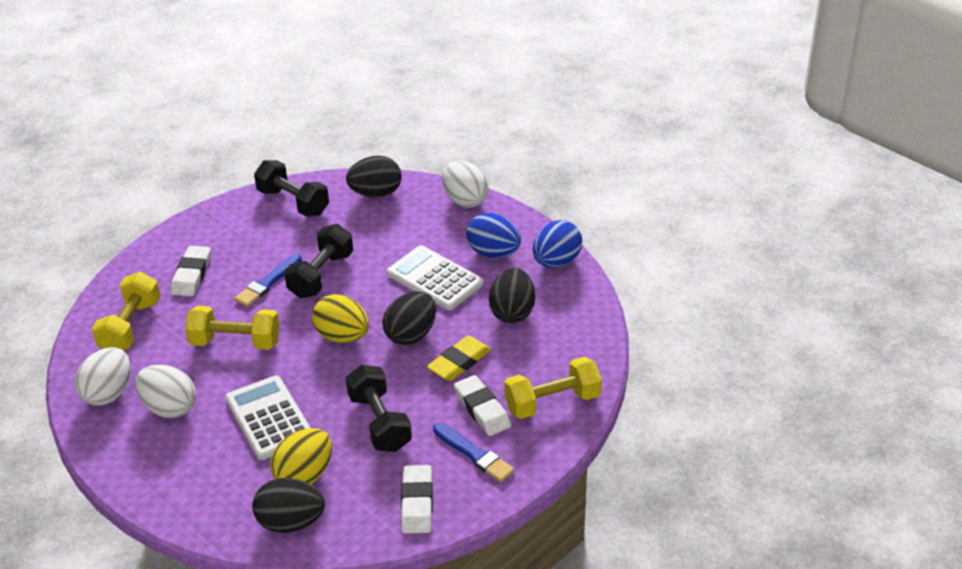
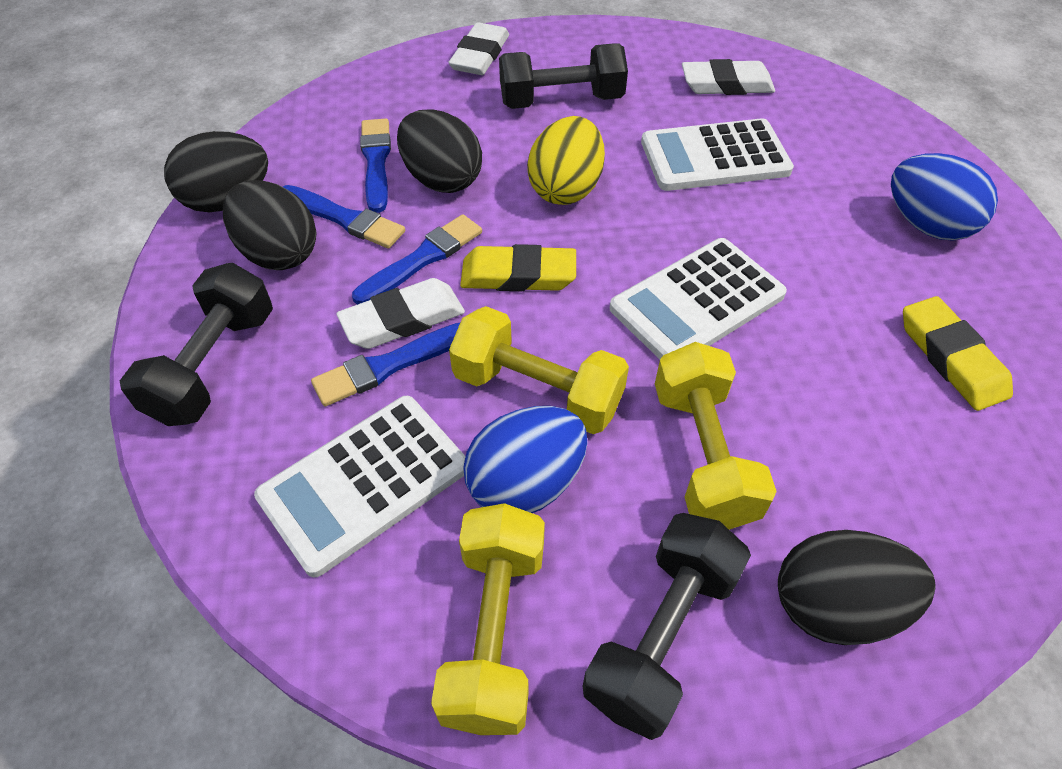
blue brush: [234,254,302,307] [433,423,514,482] = 2 -> [283,185,405,249] [311,323,460,406] [352,214,482,305] [360,119,391,213] = 4
white calculator: [225,376,311,460] [387,245,483,310] = 2 -> [254,396,466,577] [610,238,787,359] [641,118,794,191] = 3
white egg: [75,347,130,406] [135,365,196,418] [442,160,488,208] = 3 -> none = 0
yellow egg: [270,428,332,485] [312,294,369,343] = 2 -> [527,116,605,205] = 1
yellow eraser: [427,335,491,381] = 1 -> [460,244,576,291] [903,296,1013,411] = 2

